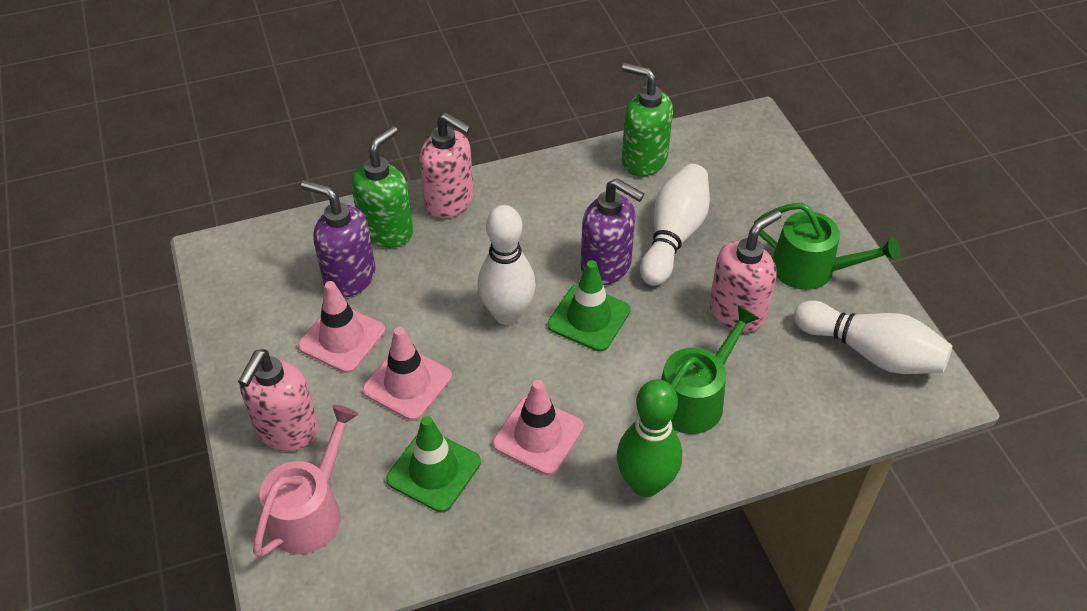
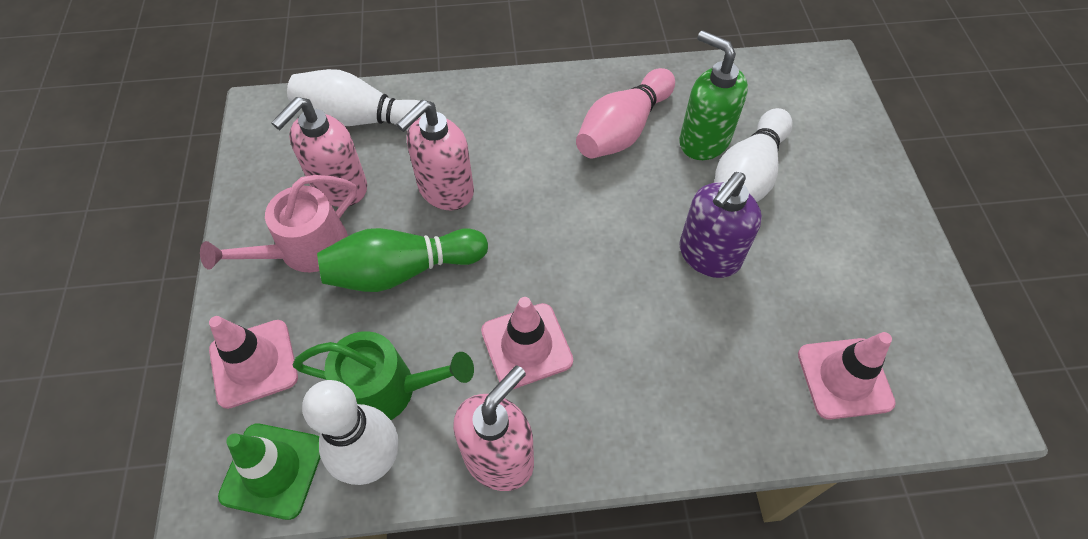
green soap dispenser: [351,126,413,248] [622,63,673,177] = 2 -> [679,30,748,160] = 1
green traffic cone: [386,416,481,512] [547,260,630,352] = 2 -> [218,424,320,520] = 1
green watering can: [661,305,760,434] [754,203,901,290] = 2 -> [293,331,474,420] = 1
pink bowling pin: none = 0 -> [576,68,675,159] = 1
purple soap dispenser: [301,180,376,298] [581,178,644,285] = 2 -> [679,172,762,278] = 1

